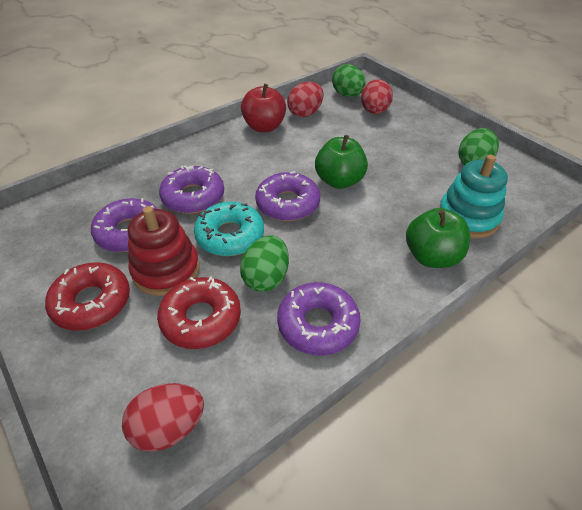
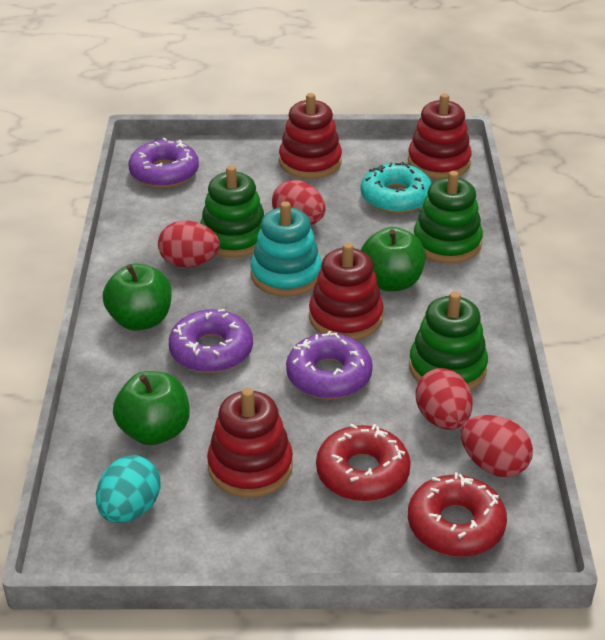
green apple: [315,135,368,189] [406,208,470,268] = 2 -> [103,264,172,331] [113,371,190,445] [361,227,426,291] = 3
green egg: [240,235,289,292] [332,64,366,97] [458,128,499,165] = 3 -> none = 0
green stacking toy: none = 0 -> [200,165,264,257] [409,291,488,390] [414,171,483,263] = 3
purple donut: [91,198,158,252] [159,165,224,214] [255,171,320,221] [277,282,361,356] = 4 -> [129,138,199,188] [169,309,253,373] [286,331,373,399] = 3
red apple: [241,84,286,132] = 1 -> none = 0
red egg: [122,383,204,452] [287,82,324,117] [361,79,393,114] = 3 -> [158,221,220,267] [272,180,326,225] [416,368,473,430] [461,415,533,477] = 4
red stacking toy: [128,206,200,296] = 1 -> [207,388,293,498] [279,93,342,179] [309,242,383,340] [408,93,472,179] = 4
turquoise egg: none = 0 -> [96,455,160,523] = 1

